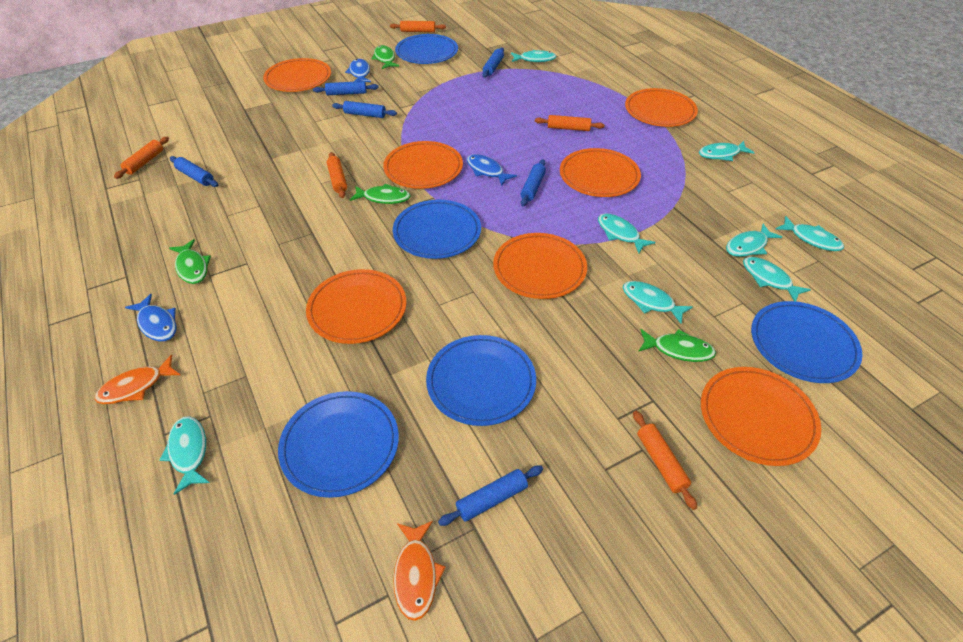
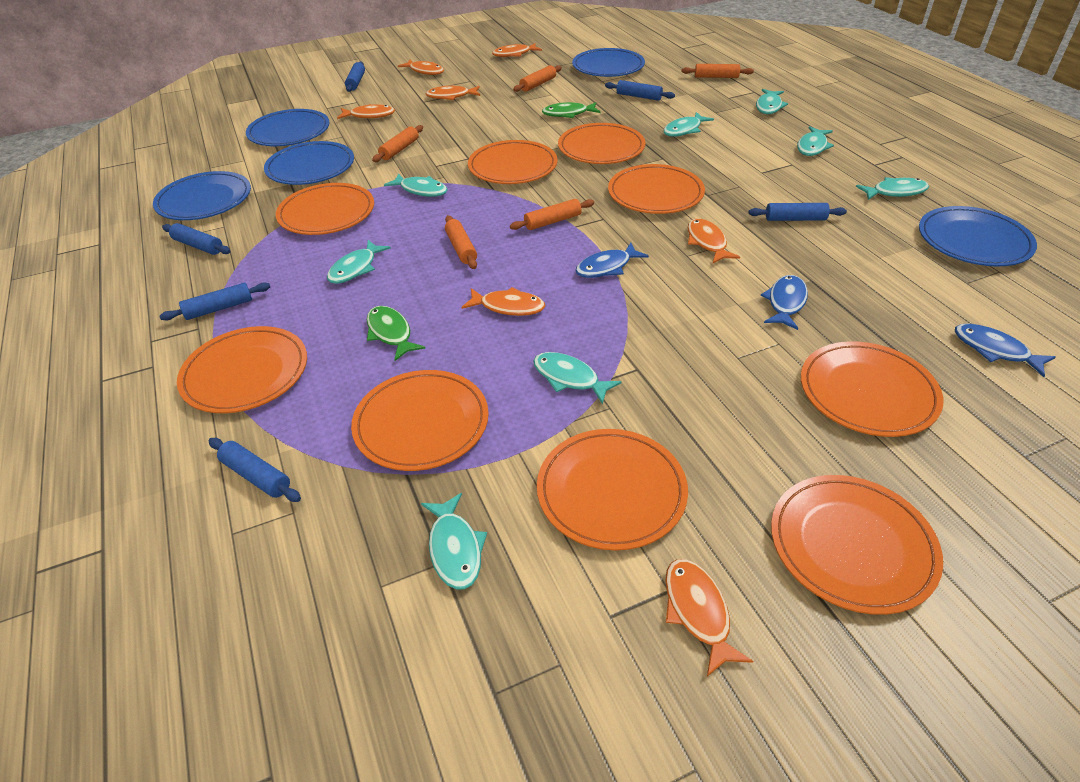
green fish: [169,239,211,284] [350,183,411,204] [371,45,399,69] [638,329,716,362] = 4 -> [367,306,426,361] [542,102,600,118] = 2
orange fish: [95,355,180,404] [393,521,446,621] = 2 -> [337,104,395,119] [398,59,444,75] [426,86,480,100] [462,287,545,316] [492,43,542,57] [665,559,753,677] [688,218,740,263] = 7
orange plate: [263,58,331,92] [306,269,406,344] [383,141,463,189] [493,233,587,299] [560,148,641,197] [625,88,698,127] [701,367,821,466] = 7 -> [177,326,307,413] [276,183,374,235] [351,370,489,471] [468,140,558,184] [537,429,688,551] [558,123,646,164] [608,164,705,214] [771,475,943,615] [801,341,943,437] = 9

